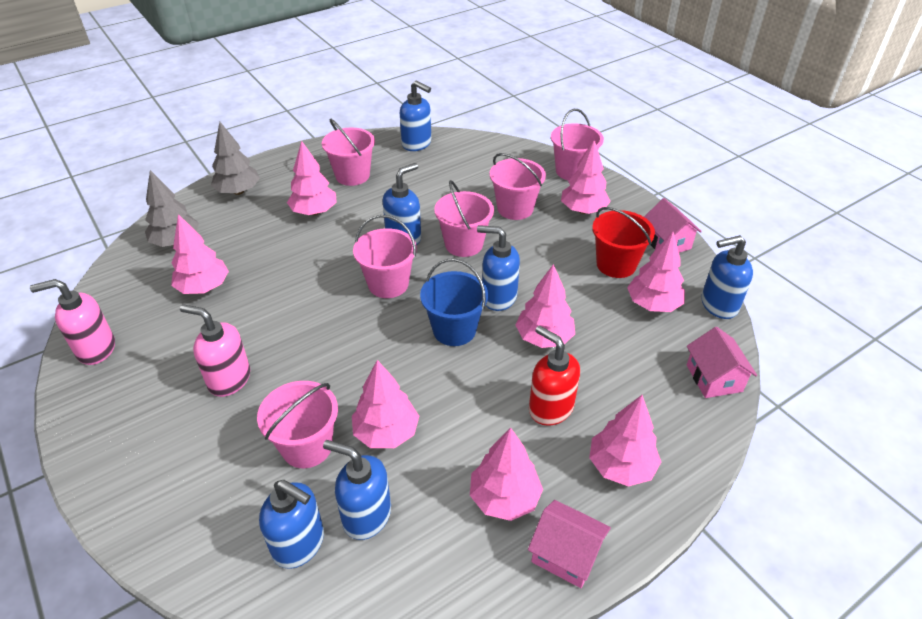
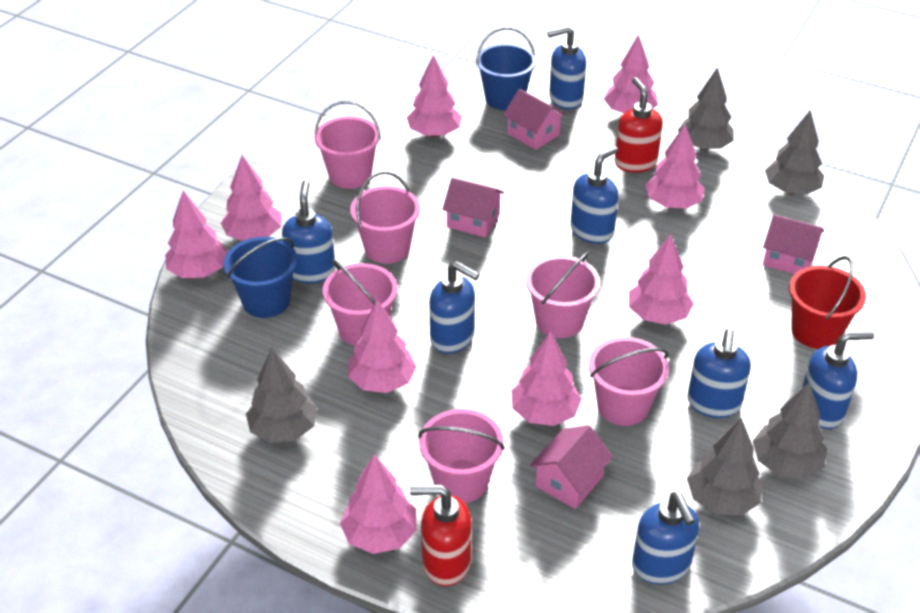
blue bucket: [420,258,488,346] = 1 -> [224,237,297,318] [476,27,536,110] = 2
blue soap dispenser: [259,480,324,569] [323,440,391,540] [383,163,421,245] [400,80,431,151] [477,225,520,311] [701,235,753,319] = 6 -> [282,180,336,283] [429,261,480,354] [547,26,586,110] [570,146,618,244] [632,492,699,585] [687,329,751,418] [802,331,874,429] = 7
grey tree: [145,170,199,247] [211,122,260,195] = 2 -> [246,348,318,443] [678,67,734,150] [687,418,763,516] [753,382,827,479] [765,111,824,195] = 5
pink house: [528,500,611,588] [644,198,702,253] [687,327,757,398] = 3 -> [442,177,504,238] [503,89,566,150] [530,425,613,509] [763,215,824,274] = 4
pink soap dispenser: [30,279,115,365] [180,304,250,397] = 2 -> none = 0
pink tree: [171,214,229,294] [287,141,337,215] [352,360,419,448] [470,427,543,521] [515,264,575,348] [561,139,611,214] [589,395,661,487] [627,232,685,312] = 8 -> [165,191,228,278] [221,155,282,241] [340,454,417,554] [348,300,417,393] [407,55,462,137] [511,331,582,426] [604,35,658,113] [629,234,694,325] [645,124,705,209] = 9
red soap dispenser: [529,325,580,426] = 1 -> [410,485,472,586] [614,77,663,173] = 2

